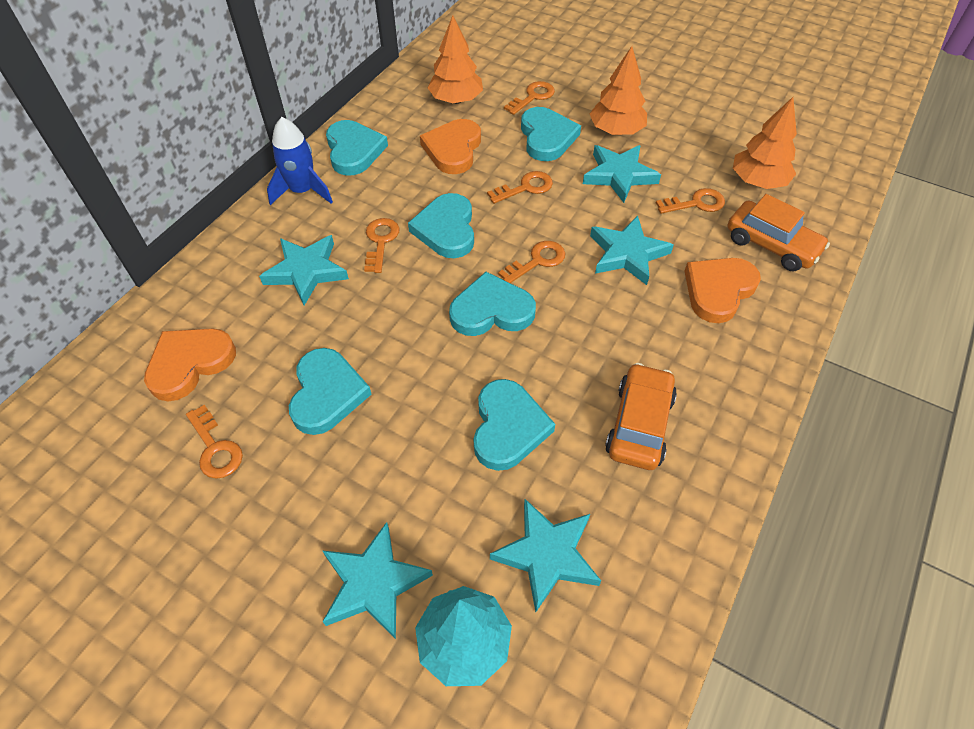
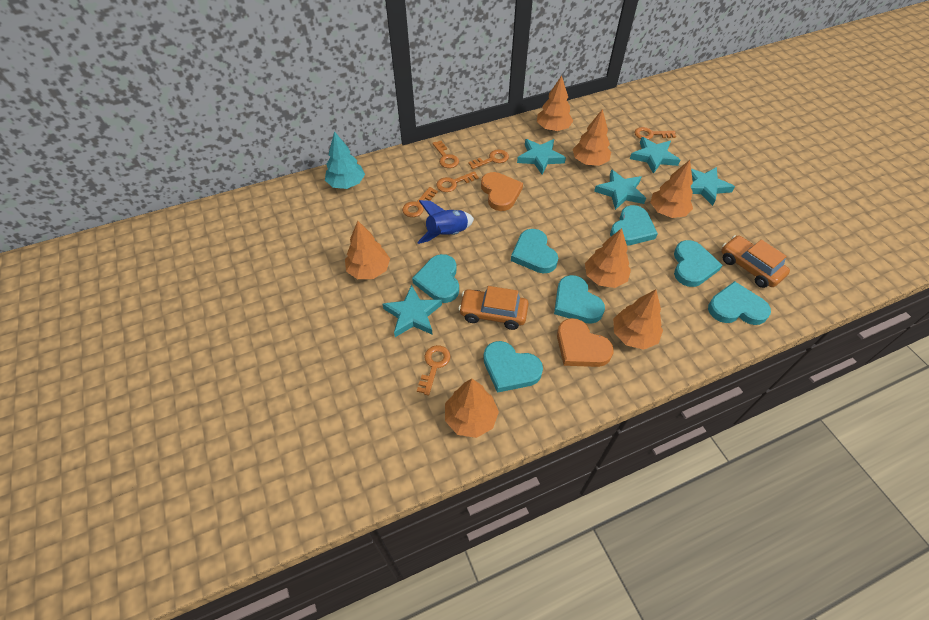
orange heart: [144,329,236,401] [420,119,481,174] [685,258,761,323] = 3 -> [481,172,523,211] [557,318,614,367] = 2
orange tree: [427,15,483,104] [590,46,647,135] [733,97,797,189] = 3 -> [345,221,390,279] [445,379,499,438] [537,75,573,131] [573,109,611,166] [585,228,631,288] [613,289,663,350] [650,160,693,218] = 7
turquoise heart: [289,348,372,435] [326,120,388,176] [408,193,474,258] [449,272,536,336] [474,379,555,471] [521,107,581,161] = 6 -> [412,254,459,303] [483,341,543,393] [511,229,558,274] [554,275,605,324] [610,205,658,246] [674,240,722,287] [708,281,771,325] = 7

